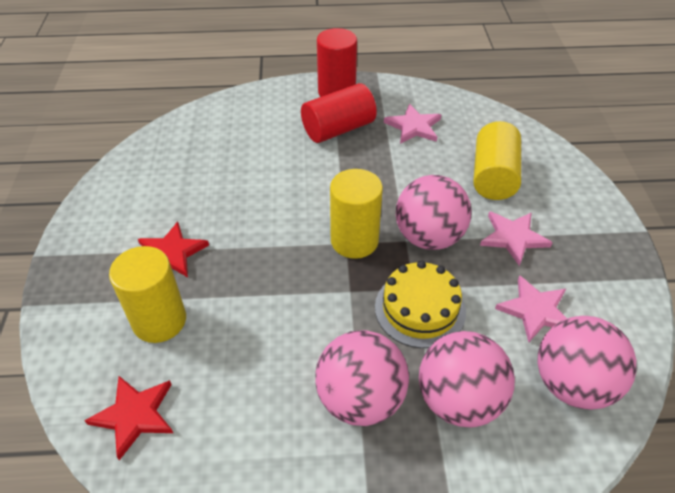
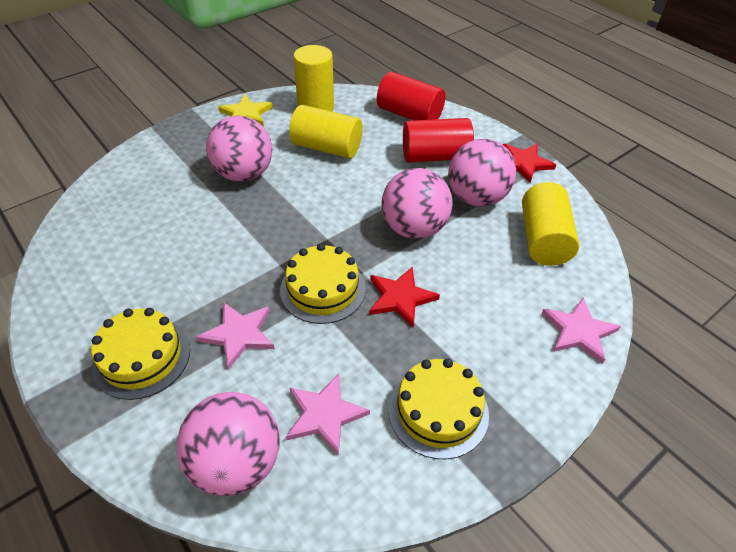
yellow cake: [375,261,466,348] = 1 -> [91,308,190,400] [280,244,366,324] [388,358,489,459] = 3
yellow star: none = 0 -> [218,95,273,126] = 1

